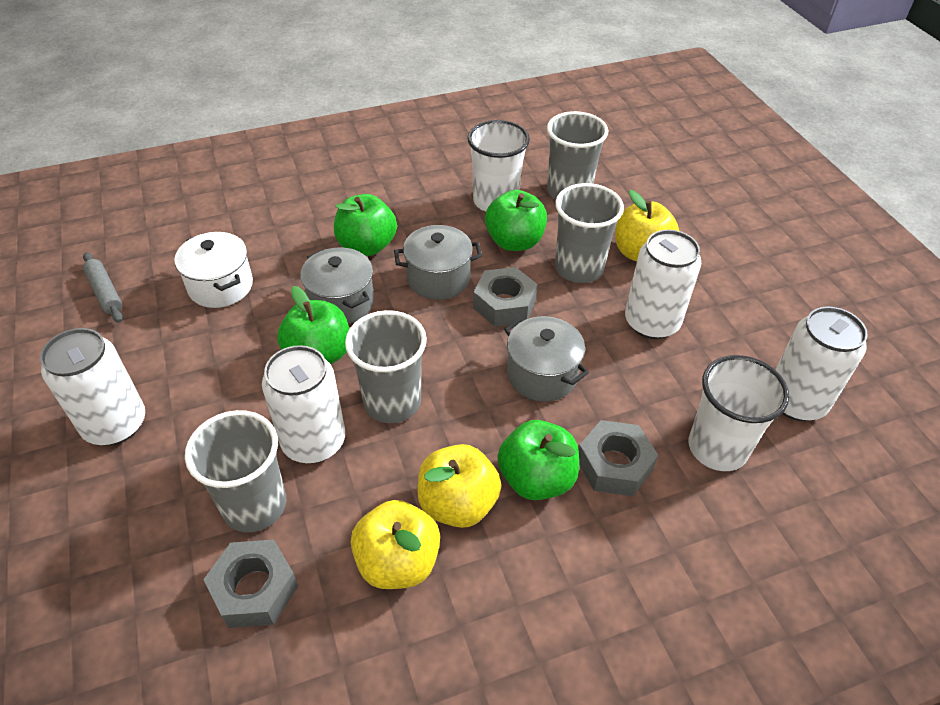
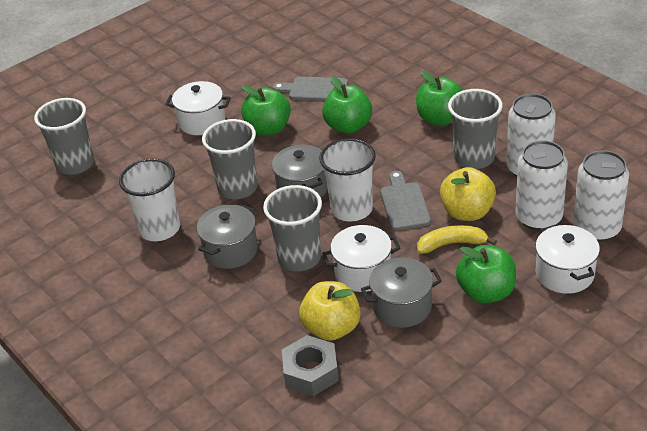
grey cutting board: none = 0 -> [273,76,348,101] [381,171,431,230] = 2
grey nut: [203,539,298,628] [473,267,538,327] [579,420,658,496] = 3 -> [282,335,339,396] = 1
grey rolling pin: [83,252,123,323] = 1 -> none = 0
white can: [40,328,145,445] [262,345,345,463] [625,230,701,339] [775,307,867,421] = 4 -> [506,94,556,177] [515,141,568,231] [573,150,629,242] = 3
white pot: [174,232,253,308] = 1 -> [165,81,231,135] [322,225,401,292] [535,224,600,294] = 3
yellow apple: [351,500,440,589] [417,444,501,528] [615,190,679,262] = 3 -> [299,281,361,341] [440,167,496,221] = 2
yellow banana: none = 0 -> [417,225,497,254] = 1

